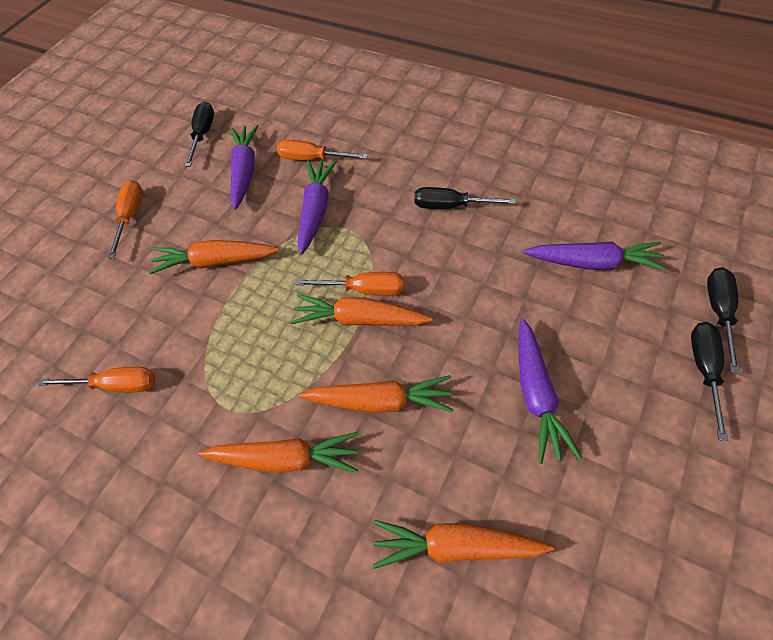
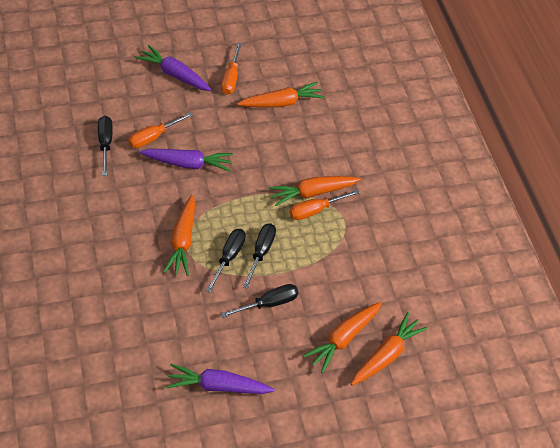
orange screwdriver: [37,367,155,392] [108,180,143,259] [277,140,368,160] [296,272,404,296] = 4 -> [128,112,194,148] [221,42,242,95] [289,189,360,220] = 3
purple carrot: [230,124,259,209] [297,160,336,255] [518,318,581,464] [523,242,667,271] = 4 -> [135,45,211,91] [140,149,233,172] [166,364,275,394] = 3

